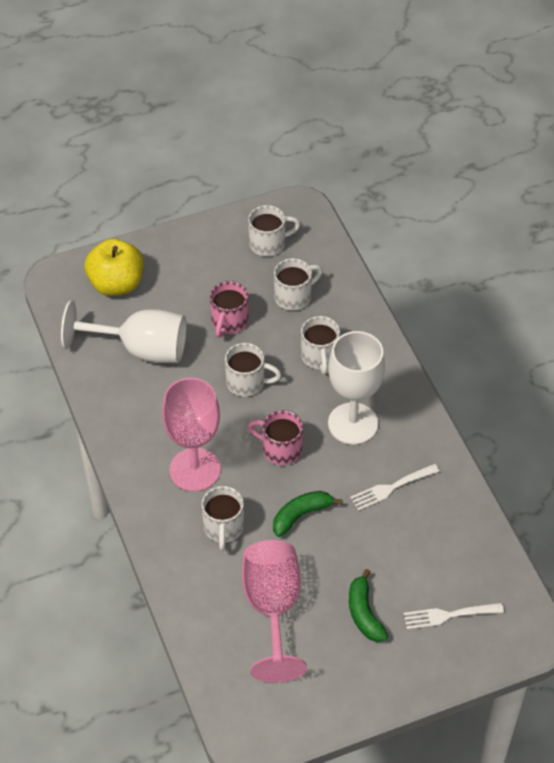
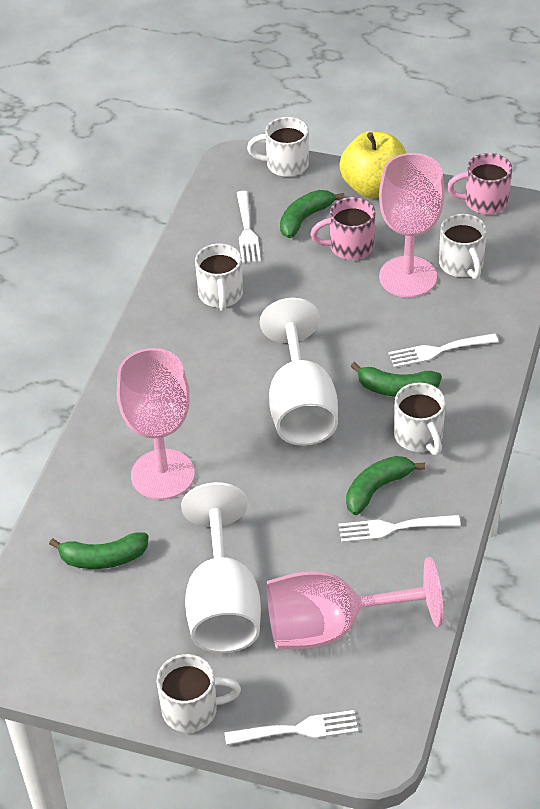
green banana: [273,491,343,537] [349,569,388,642] = 2 -> [49,532,149,569] [280,190,345,238] [346,456,425,515] [350,362,442,397] = 4
pink goblet: [162,378,221,492] [242,540,307,683] = 2 -> [117,348,195,500] [266,557,443,649] [379,153,445,298] = 3
white fork: [350,464,440,511] [403,603,504,630] = 2 -> [224,710,358,745] [237,191,261,263] [339,515,461,543] [388,334,499,368] = 4

